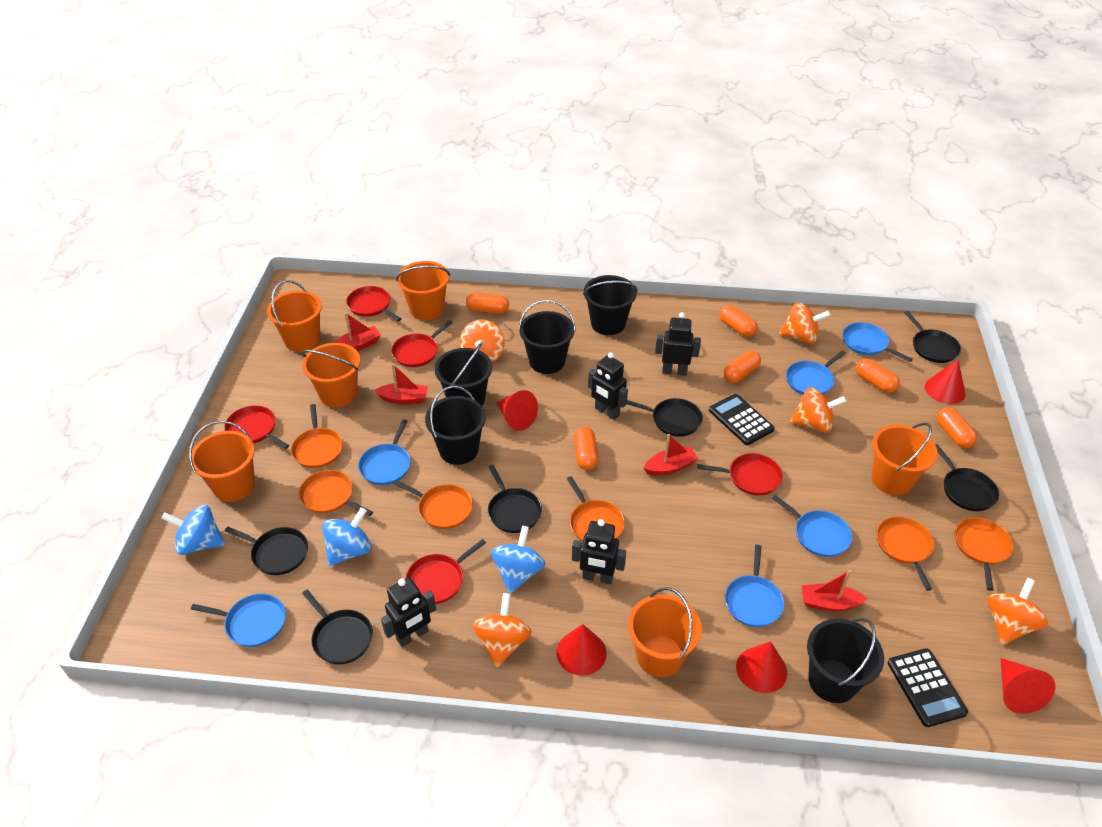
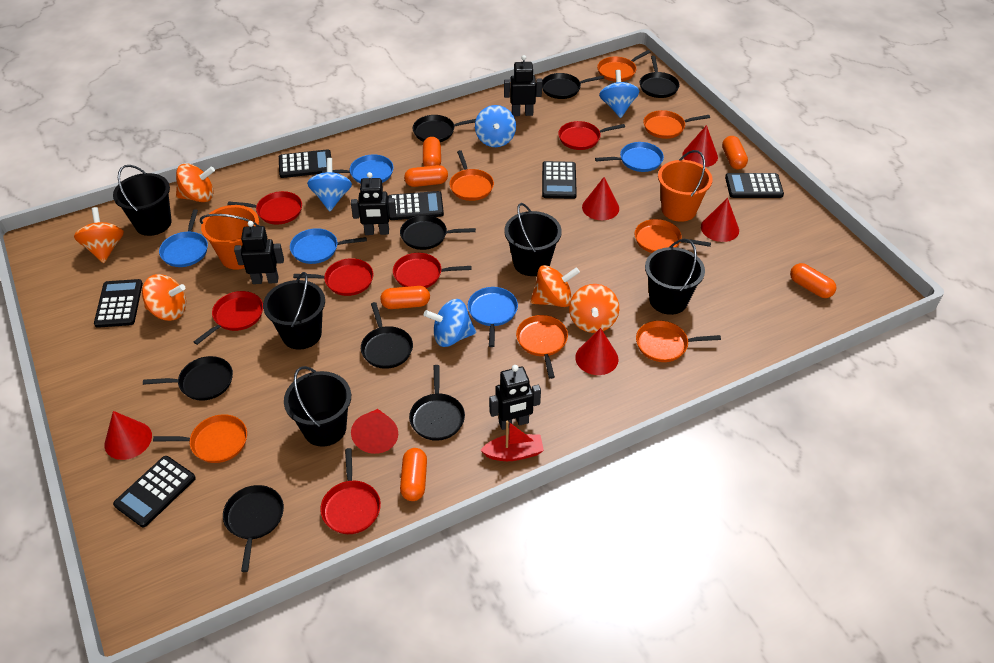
black calculator: [709,394,775,445] [888,648,968,727] = 2 -> [94,279,143,328] [113,456,196,527] [279,149,331,178] [388,191,444,220] [542,161,577,199] [725,173,784,198] = 6
black pan: [225,527,308,575] [302,590,373,665] [488,465,542,533] [627,398,703,437] [904,311,961,363] [935,444,999,511] = 6 -> [143,356,233,401] [223,485,284,572] [361,302,413,369] [400,215,476,250] [409,365,465,441] [413,115,476,142] [542,73,604,99] [640,56,680,98] = 8
blue pan: [191,594,286,647] [358,419,411,485] [725,545,784,627] [772,495,852,557] [786,350,846,395] [842,322,913,362] = 6 -> [159,209,208,267] [290,228,367,264] [322,154,394,184] [468,287,518,347] [595,142,664,172] = 5
blue spinning top: [161,505,225,555] [322,507,372,566] [491,525,546,593] = 3 -> [307,158,352,211] [424,299,476,347] [475,105,516,147] [599,70,639,118] = 4
orange bucket: [189,421,255,502] [267,280,322,352] [302,343,360,408] [396,261,450,320] [628,587,702,677] [871,423,938,495] = 6 -> [200,205,259,270] [658,150,713,222] = 2
orange pan: [291,404,343,468] [299,470,373,516] [393,480,473,529] [567,476,625,542] [876,517,934,591] [955,517,1013,591] = 6 -> [153,414,247,463] [449,150,494,201] [516,315,568,379] [597,50,651,82] [635,219,711,253] [636,321,721,362] [643,110,710,139] = 7
red boat: [334,312,380,351] [375,363,428,404] [643,434,698,476] [801,570,867,611] = 4 -> [481,420,544,461] = 1
red cone: [496,390,538,431] [557,624,607,676] [736,641,787,693] [925,359,966,404] [1001,658,1055,714] = 5 -> [104,411,152,460] [351,409,398,454] [575,328,618,375] [582,177,619,220] [682,125,718,167] [701,198,739,242] = 6
red pan: [224,405,289,449] [346,286,402,321] [391,320,453,367] [406,539,486,604] [697,453,783,496] = 5 -> [194,291,263,345] [228,191,302,224] [293,258,374,296] [320,448,381,534] [393,253,472,288] [558,121,625,150] = 6

